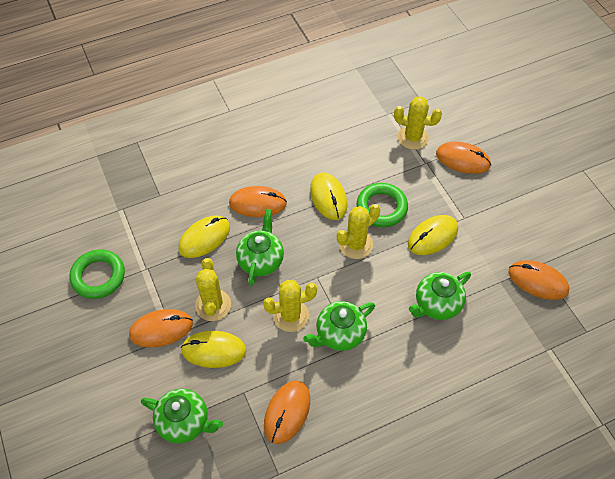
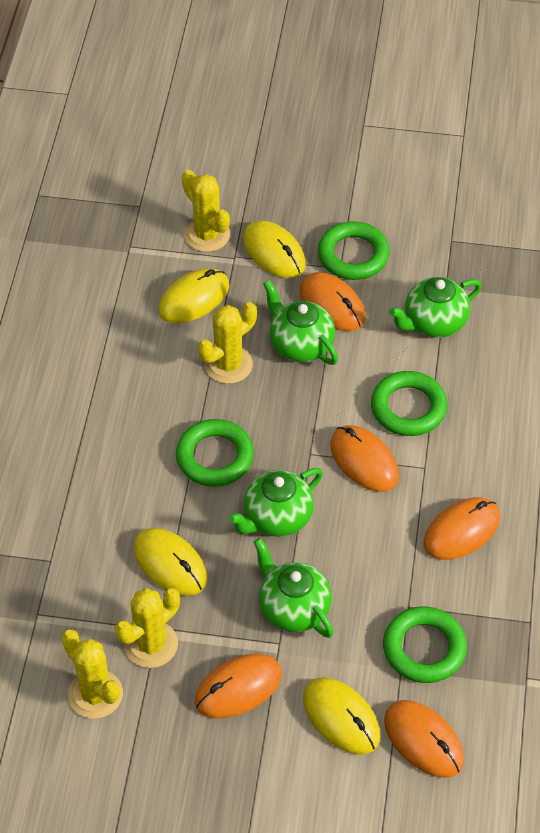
green ring: [70,249,125,299] [357,183,408,227] = 2 -> [176,419,254,487] [318,221,390,280] [371,371,448,436] [383,606,467,683] = 4

